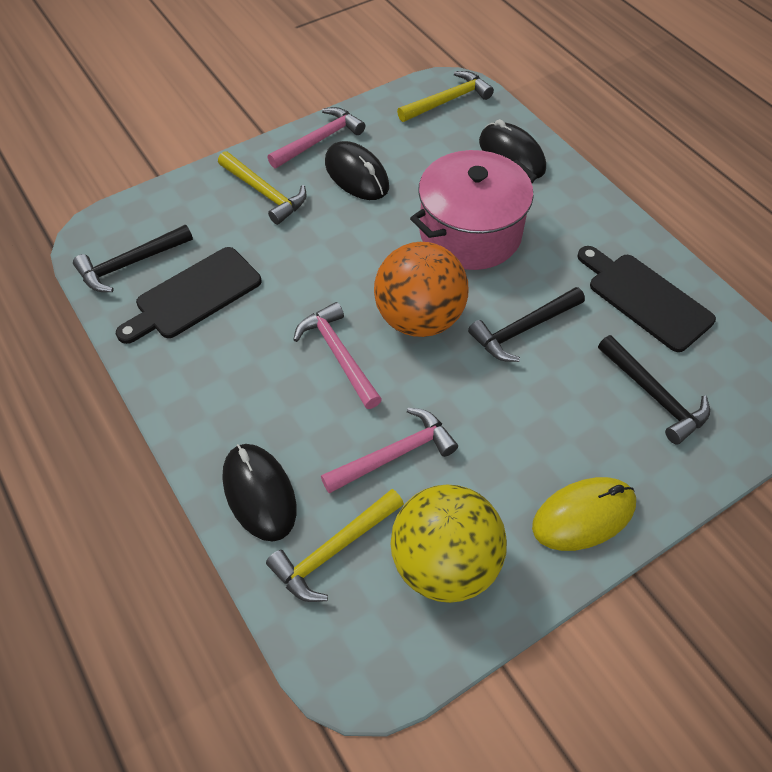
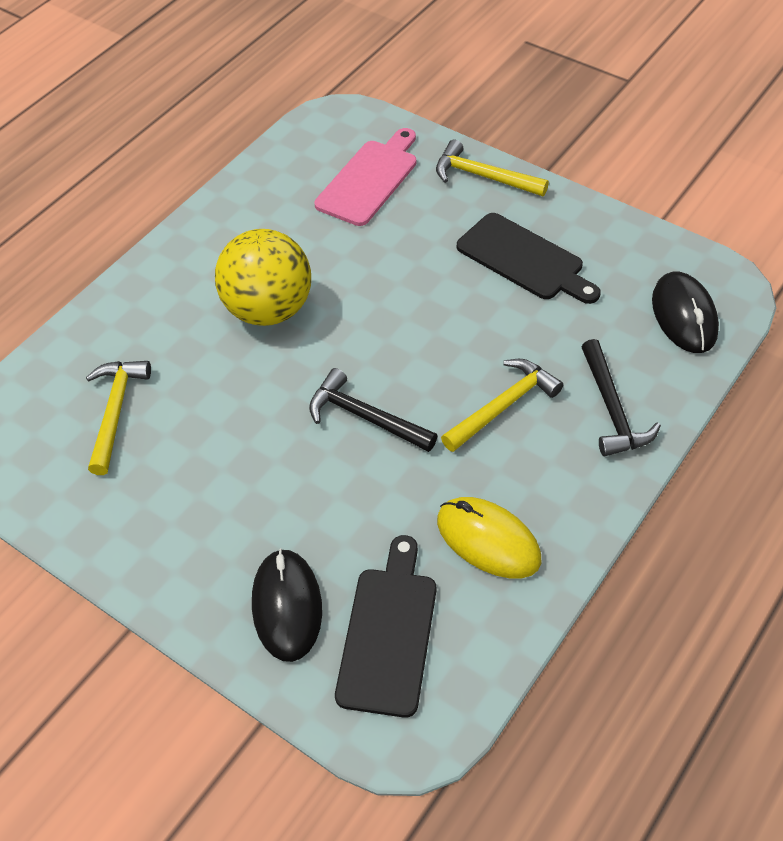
black hammer: [73,225,193,292] [468,287,585,362] [598,335,710,444] = 3 -> [309,368,437,452] [582,339,661,456] = 2
black mouse: [222,444,296,542] [325,141,389,200] [479,119,546,179] = 3 -> [252,548,322,662] [652,272,719,353] = 2
orange ball: [374,242,468,337] = 1 -> none = 0
pink cutting board: none = 0 -> [314,128,416,226] = 1
pink hammer: [267,107,365,168] [293,302,382,409] [321,408,458,493] = 3 -> none = 0
pink pot: [410,150,537,270] = 1 -> none = 0

